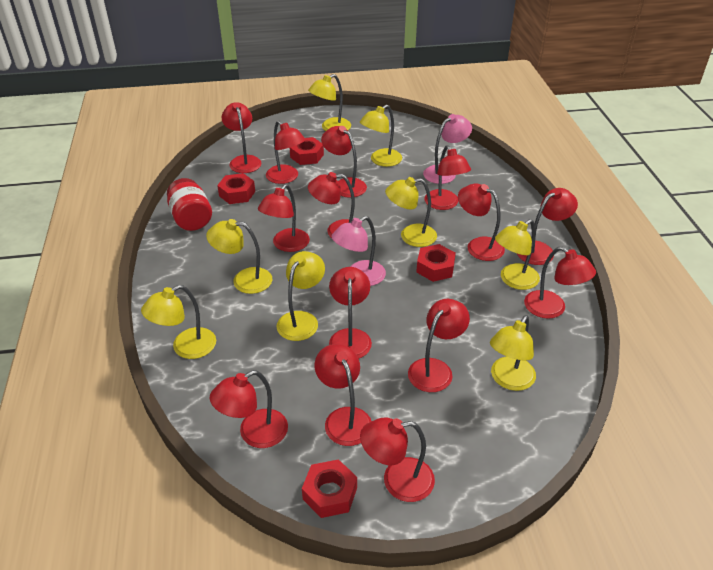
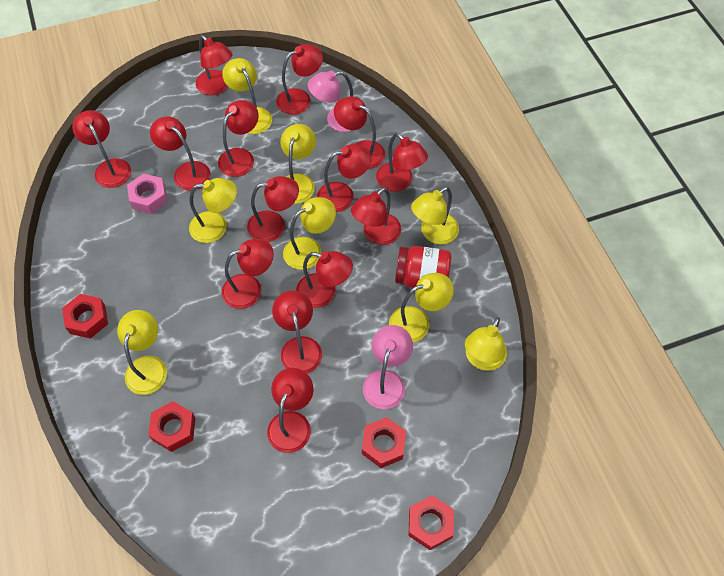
pink nut: none = 0 -> [127,173,168,214] = 1

